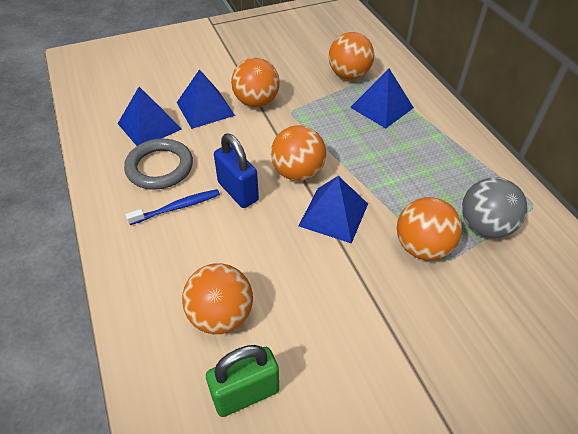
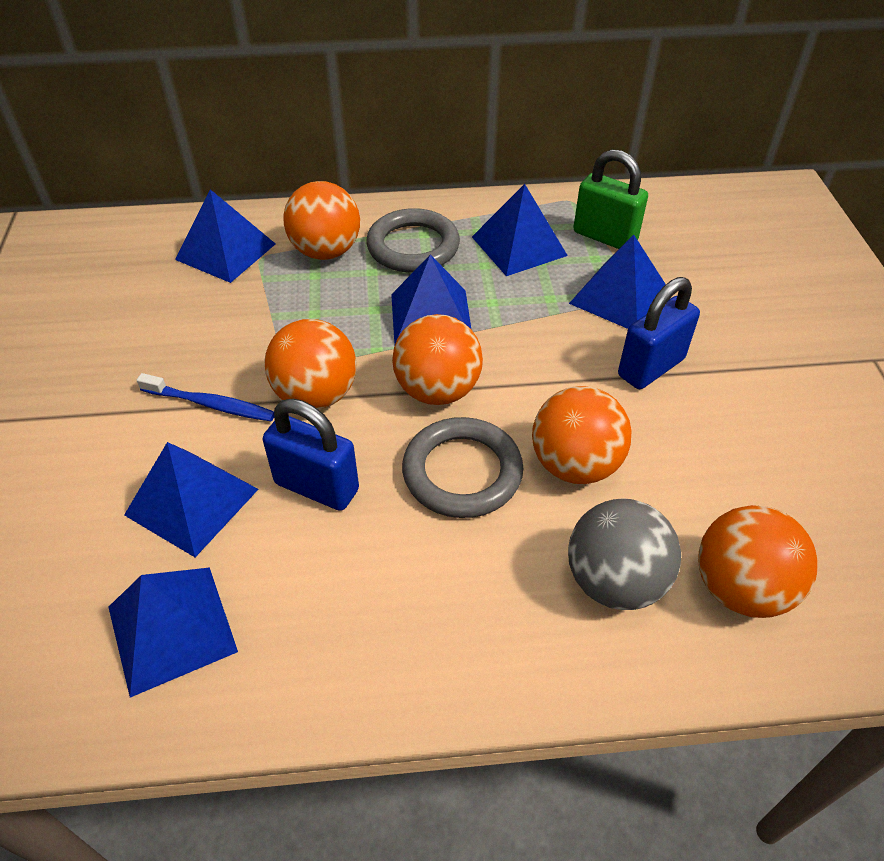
blue padlock: [214,134,259,208] = 1 -> [263,398,359,511] [618,277,700,389] = 2
blue pyramid: [118,87,182,146] [177,69,235,129] [299,176,368,244] [350,69,414,128] = 4 -> [108,567,238,698] [124,442,258,557] [175,189,275,283] [391,254,472,345] [472,184,568,276] [569,235,666,329] = 6
grey ring: [124,139,193,190] = 1 -> [366,208,460,273] [402,417,523,518] = 2

